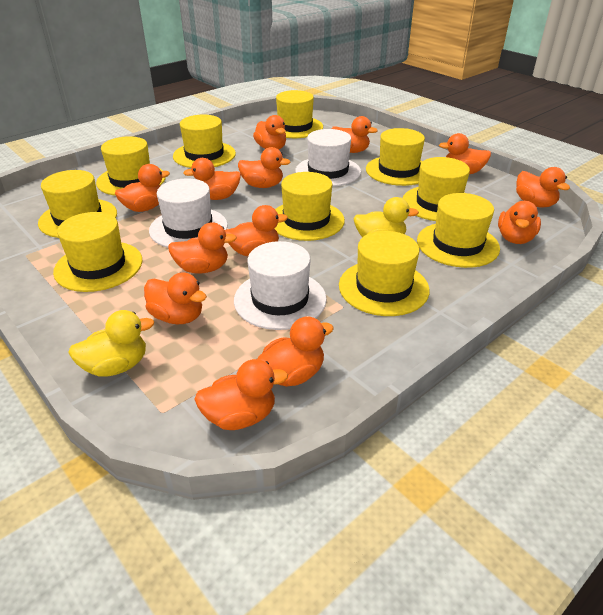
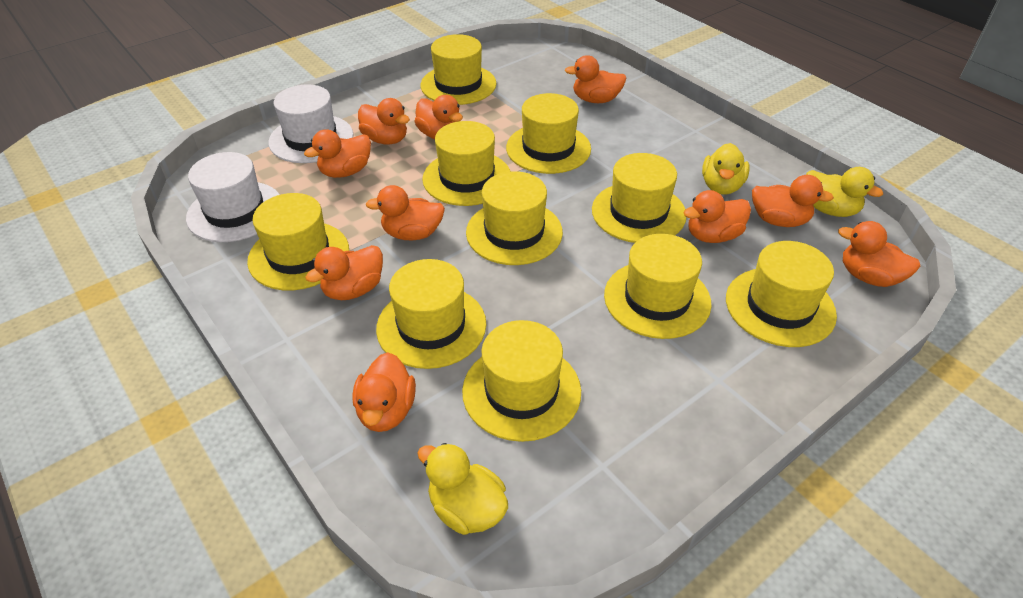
orange duck: [115,164,170,212] [144,272,207,324] [168,222,237,274] [183,158,241,200] [194,359,288,430] [225,205,288,256] [238,147,291,188] [253,115,286,150] [257,316,334,387] [332,116,378,153] [439,133,491,174] [498,201,541,244] [516,167,570,208] = 13 -> [304,129,371,178] [305,245,383,300] [352,352,416,432] [358,98,410,144] [366,185,445,240] [414,95,463,139] [565,55,626,103] [683,190,751,243] [752,175,834,227] [838,221,921,287] = 10
white hat: [149,178,228,248] [234,241,327,330] [295,129,361,187] = 3 -> [186,152,280,242] [268,85,353,163] = 2
yellow duck: [68,310,154,377] [353,197,419,237] = 2 -> [418,443,508,535] [702,143,750,195] [806,167,883,217] = 3

